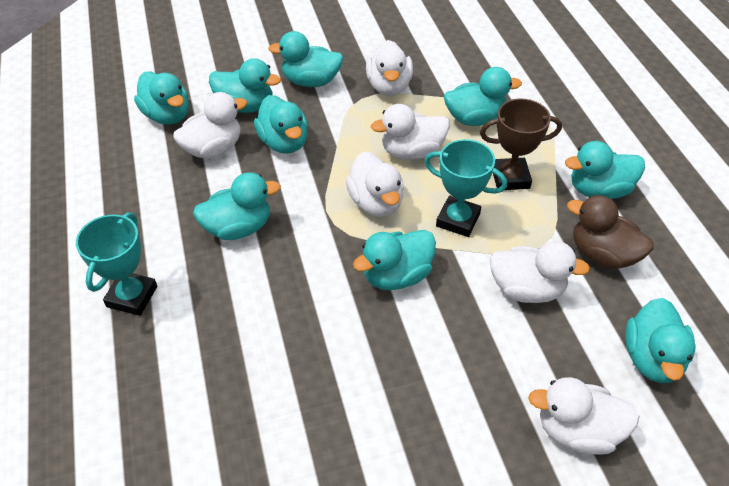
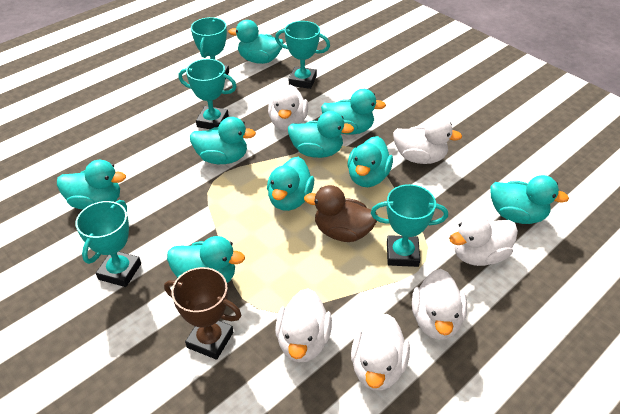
turquoise trophy: [76,212,157,316] [424,139,507,237] = 2 -> [75,200,141,287] [178,59,237,129] [191,17,229,80] [275,21,330,89] [371,184,448,267] = 5

